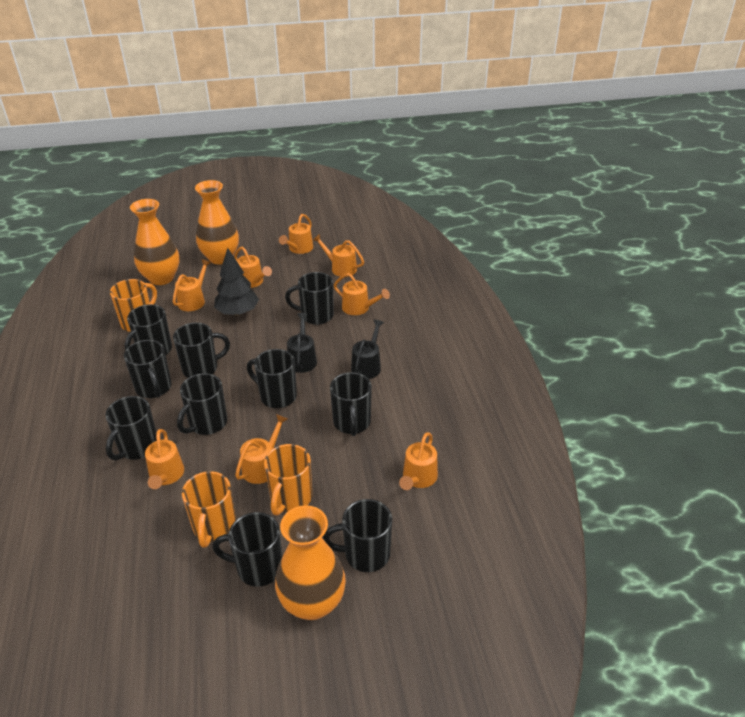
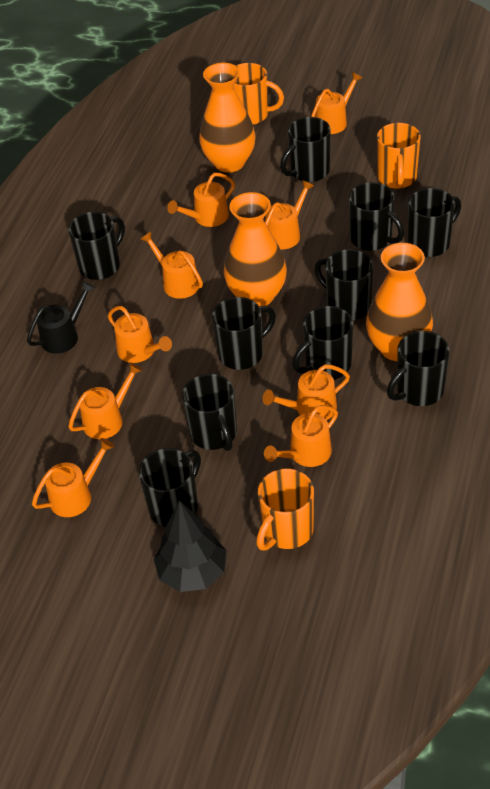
black watering can: [287,313,317,373] [351,319,384,379] = 2 -> [27,281,95,354] = 1
orange watering can: [145,429,184,489] [173,259,211,311] [234,246,272,288] [235,414,288,484] [279,214,313,254] [313,234,364,277] [334,273,390,315] [399,432,438,490] = 8 -> [32,438,115,517] [68,362,143,439] [108,306,172,363] [140,232,203,299] [167,173,235,227] [263,364,350,420] [264,405,338,467] [265,180,314,250] [311,72,362,134] = 9

